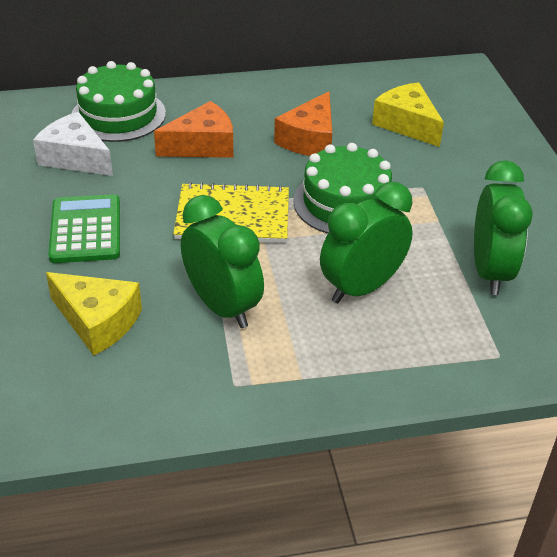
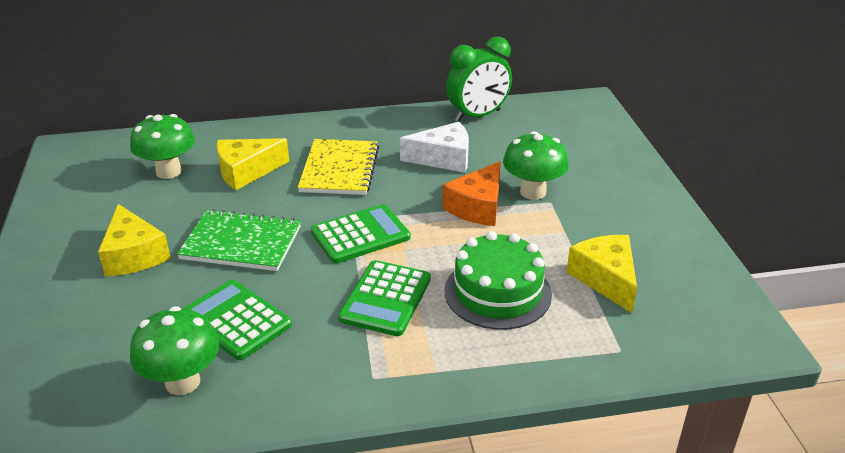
green cake: [72,61,166,142] [293,143,392,234] = 2 -> [445,231,552,330] = 1
green calculator: [48,194,120,263] = 1 -> [183,280,292,360] [311,204,411,263] [338,260,431,336] = 3
green clock: [181,195,264,328] [320,182,413,304] [474,160,533,295] = 3 -> [446,36,512,122] = 1
green mushroom: none = 0 -> [130,114,195,179] [130,306,219,395] [503,131,569,200] = 3
green notebook: none = 0 -> [177,209,301,271] = 1
orange cheese: [154,101,233,158] [274,91,332,156] = 2 -> [443,161,501,226] = 1
yellow cheese: [46,272,142,356] [372,82,444,147] = 2 -> [98,204,171,277] [216,138,289,190] [566,235,637,313] = 3

